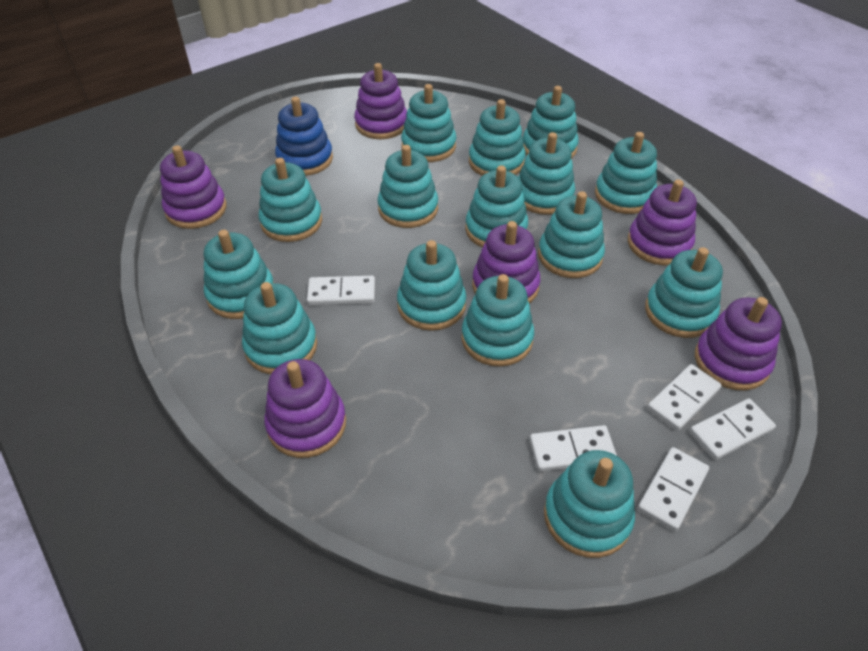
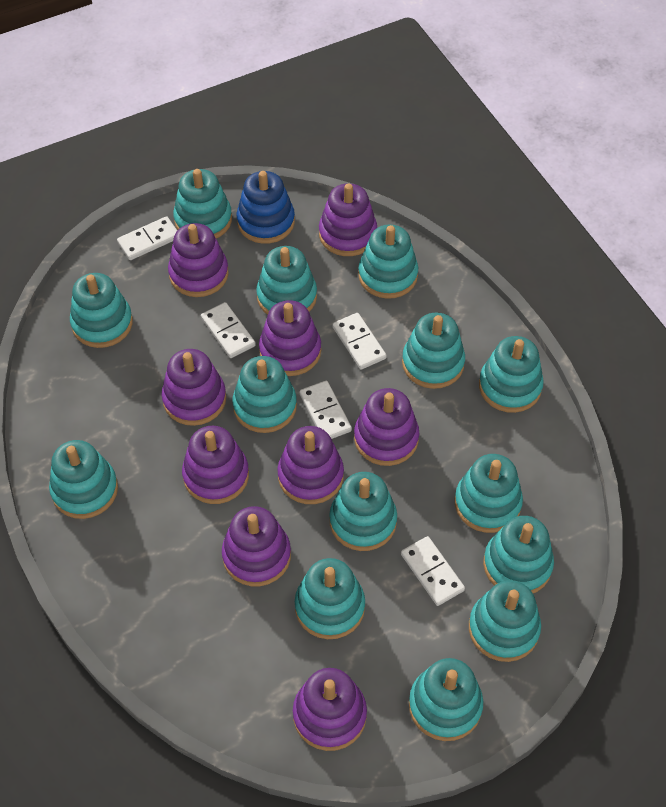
purple stacking toy: [160,145,226,229] [264,359,346,458] [354,63,407,139] [472,221,540,303] [628,179,697,266] [695,297,782,390] = 6 -> [162,349,226,426] [168,223,229,297] [182,426,249,504] [222,506,291,586] [259,300,321,376] [277,426,344,504] [293,668,367,751] [319,183,377,256] [354,388,419,466] = 9
turquoise stacking toy: [204,230,274,319] [242,282,317,375] [258,158,322,242] [378,145,438,228] [397,240,466,331] [401,84,456,162] [462,274,534,367] [465,165,528,248] [469,99,526,176] [518,132,575,215] [523,86,579,159] [538,191,605,278] [544,450,635,558] [595,132,657,214] [645,247,723,338] = 15 -> [49,440,118,519] [70,273,133,348] [173,169,232,238] [232,356,297,433] [256,246,317,315] [295,558,365,639] [329,472,397,551] [358,225,418,299] [402,313,465,389] [409,658,483,741] [455,454,523,533] [469,580,541,662] [479,336,544,413] [483,516,554,593] = 14

